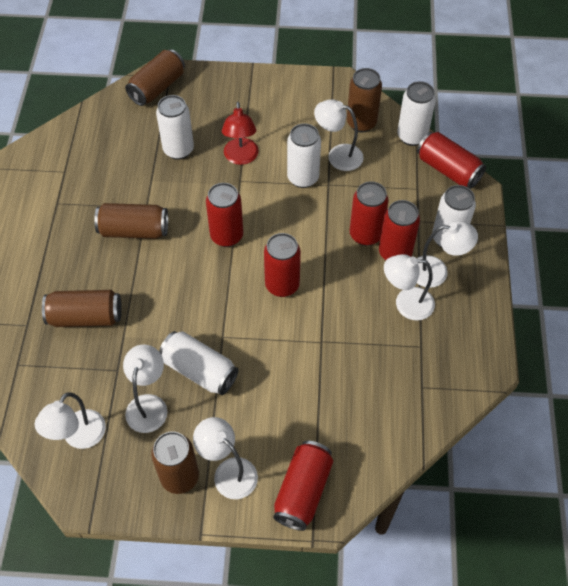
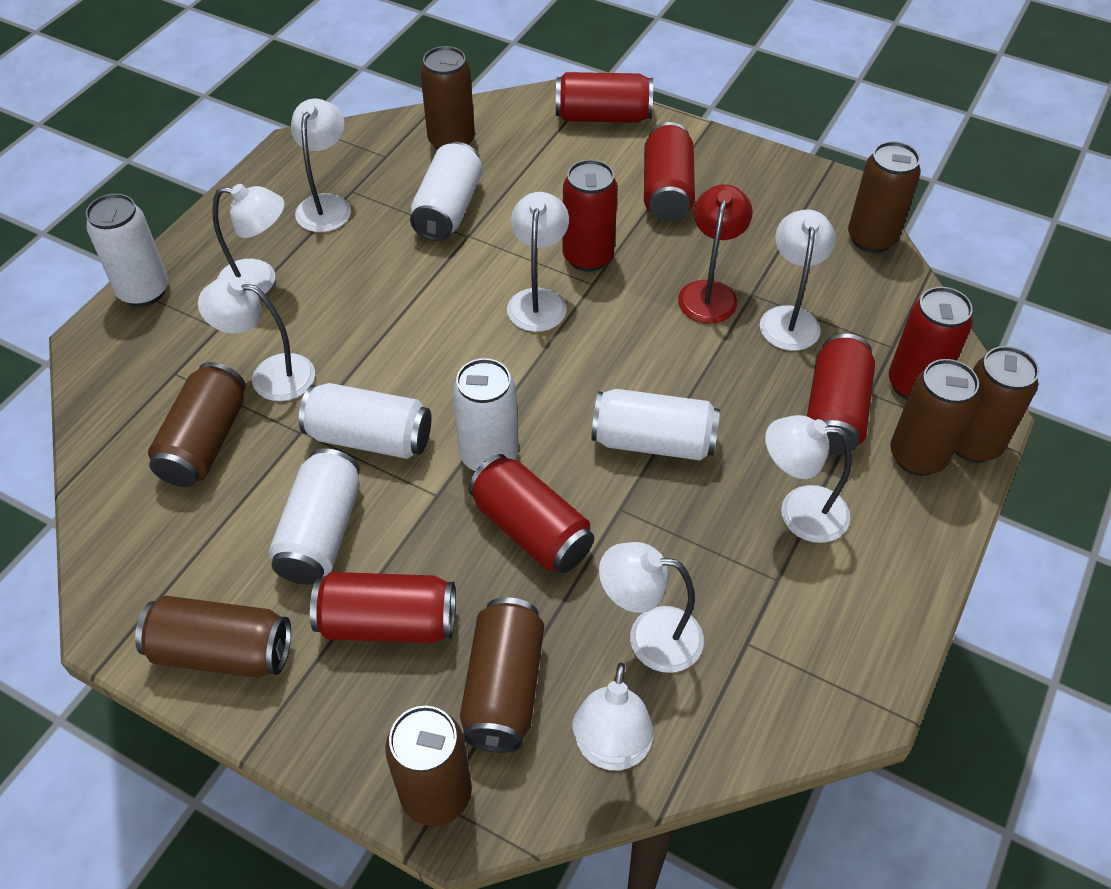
brown can: [42,290,122,327] [94,203,168,239] [125,49,185,106] [151,432,199,494] [347,68,382,132] = 5 -> [135,596,291,678] [148,362,246,487] [385,706,472,826] [420,46,475,150] [460,597,544,753] [848,141,921,253] [890,359,979,476] [954,346,1039,463] = 8
red can: [206,183,243,247] [264,233,301,297] [273,441,333,531] [350,181,389,246] [379,200,420,260] [417,132,486,189] = 6 -> [310,572,456,643] [468,454,594,573] [556,72,653,123] [562,159,618,272] [644,122,695,221] [807,334,875,455] [889,287,973,400] = 7
white can: [156,95,194,160] [159,331,239,395] [287,123,321,188] [397,81,436,146] [432,185,476,247] = 5 -> [86,193,168,307] [269,448,360,585] [299,383,431,459] [410,142,482,241] [453,358,519,471] [591,389,720,461] = 6
white lamp: [35,392,106,449] [123,345,168,433] [193,417,258,499] [314,99,364,171] [384,254,435,321] [417,221,478,288] = 6 -> [198,276,315,401] [213,184,285,297] [291,99,351,232] [507,192,569,332] [572,662,653,770] [599,542,704,673] [760,210,835,351] [765,415,852,543] = 8

